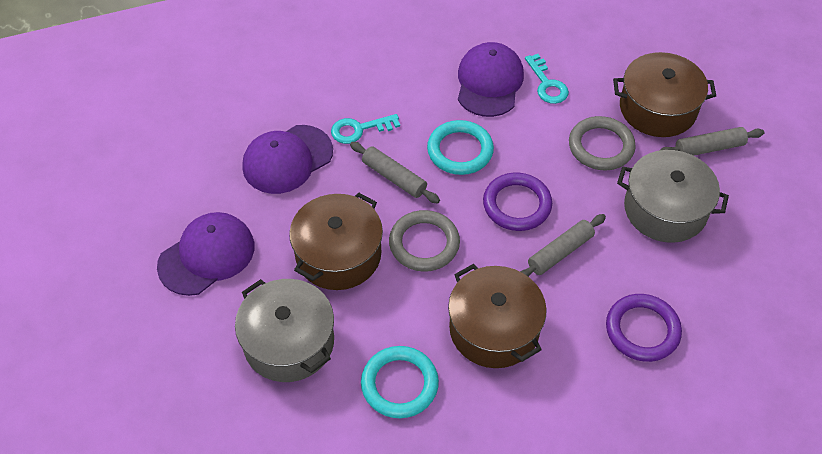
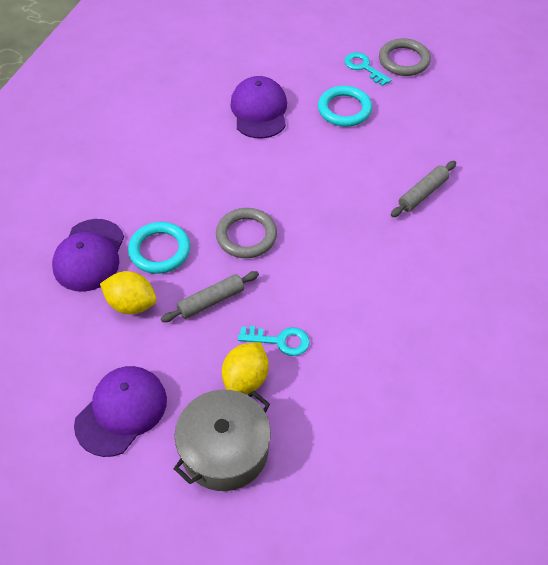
brown pot: [289,193,383,290] [448,264,547,368] [613,52,716,137] = 3 -> none = 0
grey pot: [235,279,334,382] [617,150,729,243] = 2 -> [174,389,271,491] = 1
grey rolling pin: [350,142,440,204] [520,214,606,277] [659,127,764,156] = 3 -> [161,271,259,322] [391,161,456,217] = 2
purple ring: [483,173,552,231] [606,294,682,362] = 2 -> none = 0
yellow lemon: none = 0 -> [100,271,157,314] [222,342,269,394] = 2

